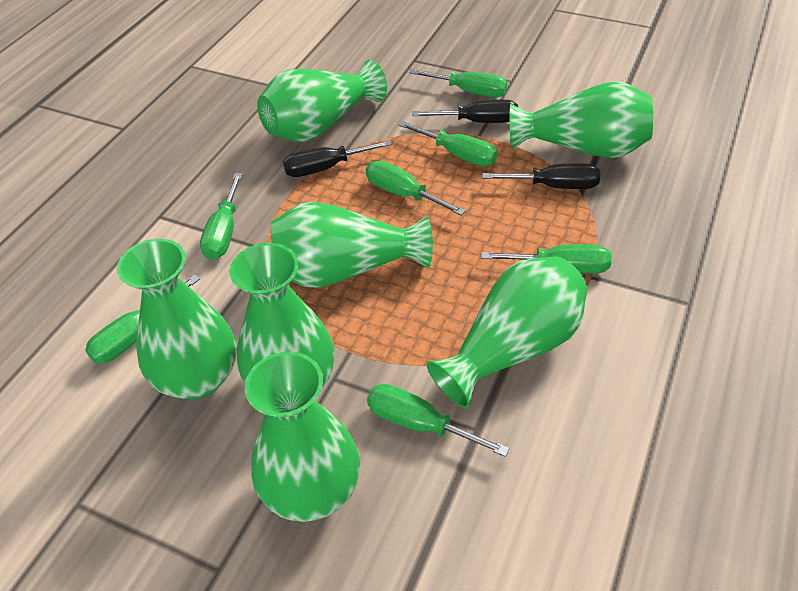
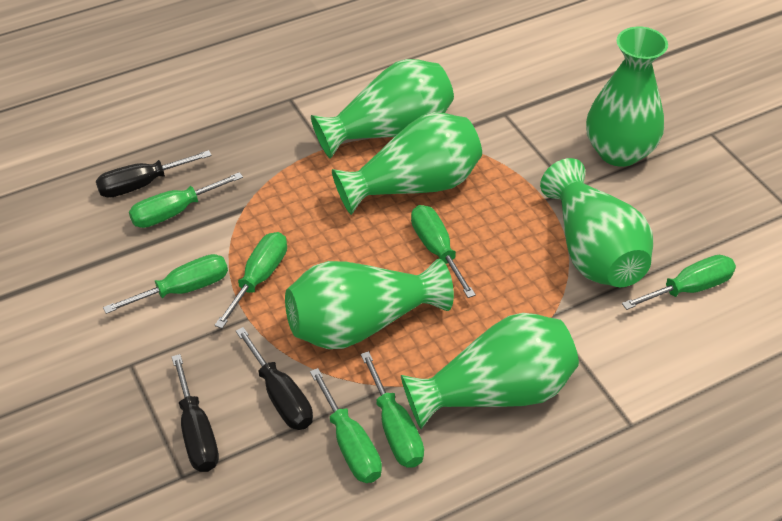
green vase: [117,238,236,399] [229,243,335,387] [245,351,360,522] [257,60,387,142] [271,202,433,288] [427,256,587,409] [510,81,653,158] = 7 -> [285,259,454,349] [311,59,454,159] [332,112,482,215] [401,313,579,429] [540,158,653,287] [586,27,668,167] = 6

